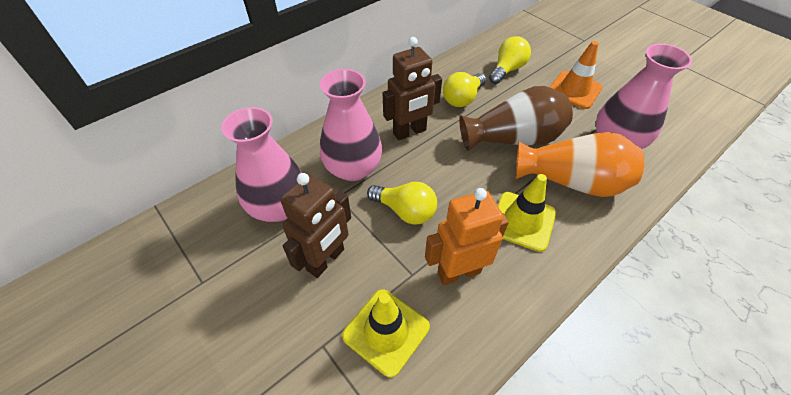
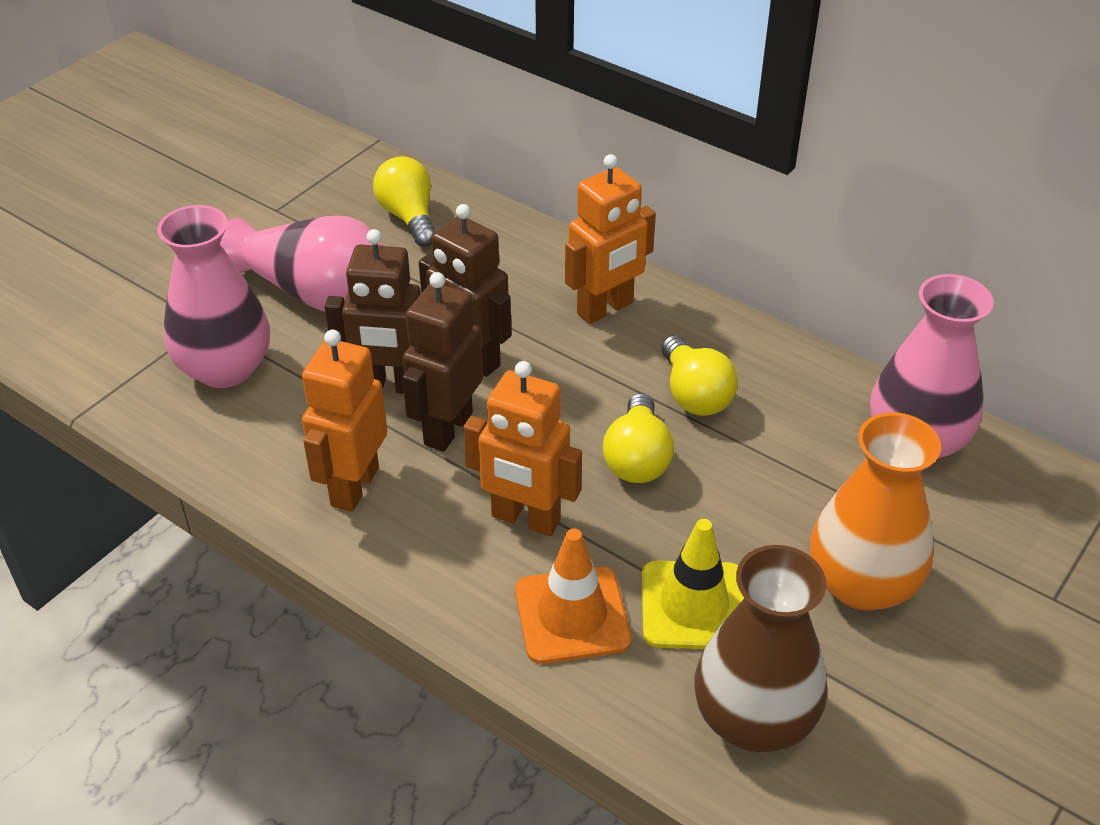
brown robot: [280,173,351,278] [383,37,442,141] = 2 -> [325,229,421,394] [402,272,483,452] [419,204,512,377] = 3
orange robot: [425,188,509,285] = 1 -> [302,330,387,512] [463,361,582,536] [565,154,656,324] = 3
yellow traffic cone: [342,289,430,378] [497,174,556,252] = 2 -> [642,519,744,649] = 1

